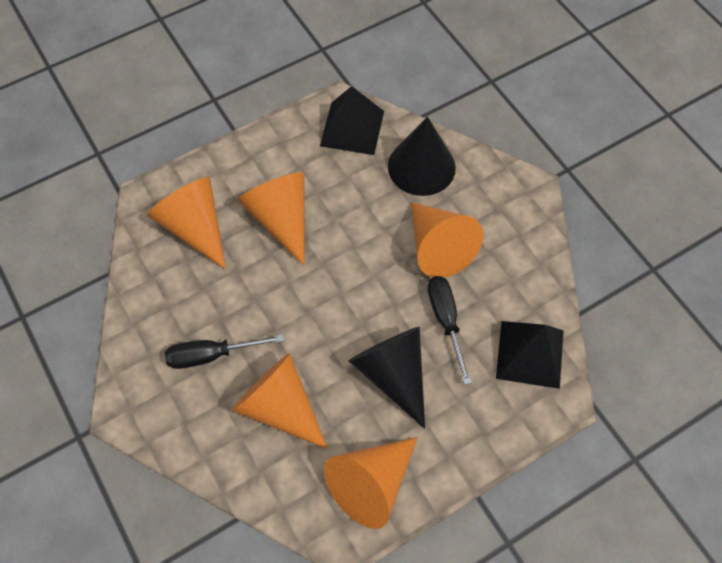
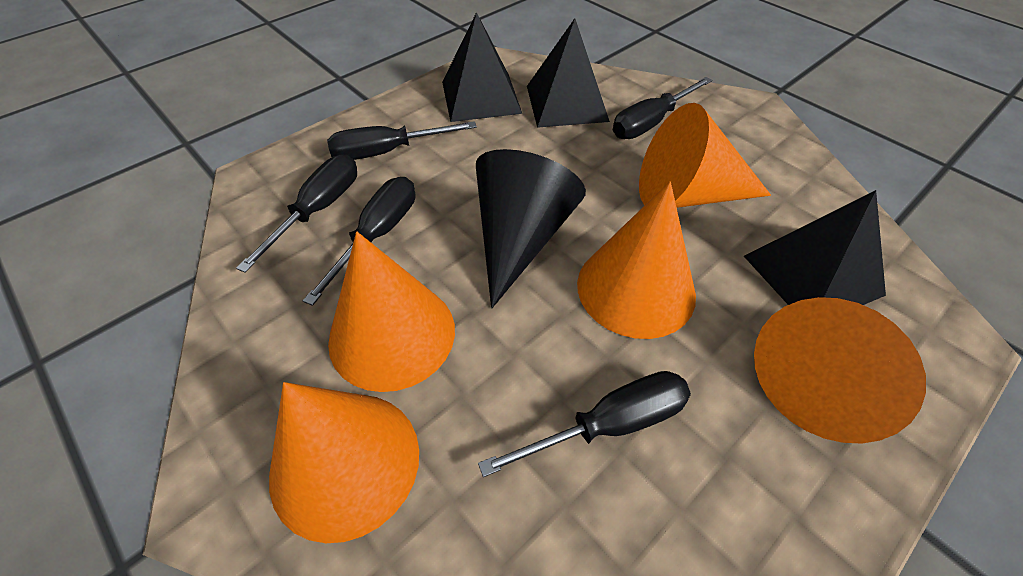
black cone: [349,327,425,429] [388,117,456,196] = 2 -> [476,149,586,308] = 1
black pyramid: [320,86,384,155] [496,321,564,389] = 2 -> [442,12,522,122] [527,18,610,128] [744,190,886,305] = 3
black screwdriver: [165,334,284,369] [428,276,472,385] = 2 -> [236,155,357,273] [303,177,415,306] [327,121,477,160] [478,371,691,477] [613,77,712,139] = 5

